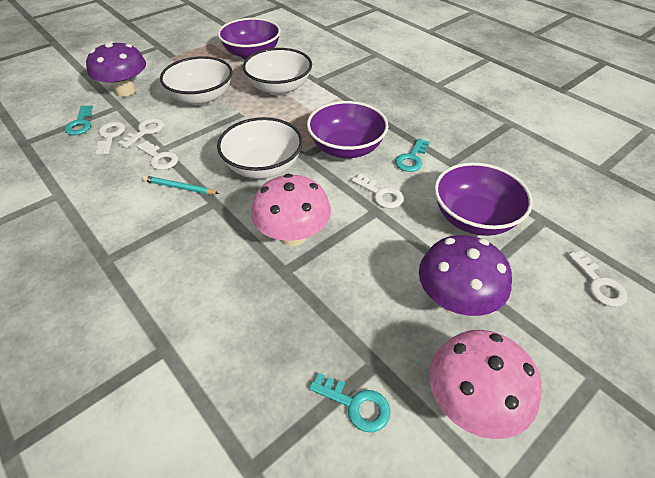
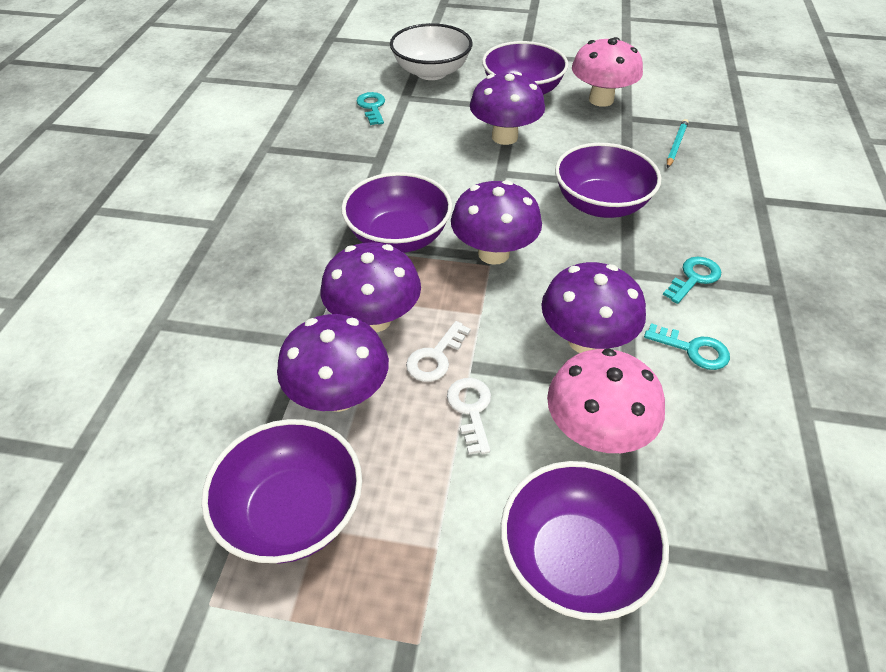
purple bowl: [218,18,281,60] [307,101,389,158] [434,162,533,236] = 3 -> [201,419,362,563] [341,172,452,253] [482,41,568,95] [501,461,669,621] [555,143,661,218] = 5
purple mushroom: [86,41,146,97] [419,235,512,316] = 2 -> [277,314,389,412] [321,242,421,332] [451,180,542,265] [470,72,545,145] [541,262,646,353] = 5
white bowl: [160,56,233,106] [217,117,303,179] [243,48,312,96] = 3 -> [390,23,473,80] = 1
white key: [96,122,125,154] [118,118,164,148] [136,141,178,170] [352,174,404,208] [568,250,627,307] = 5 -> [406,321,471,382] [447,378,491,454] = 2

